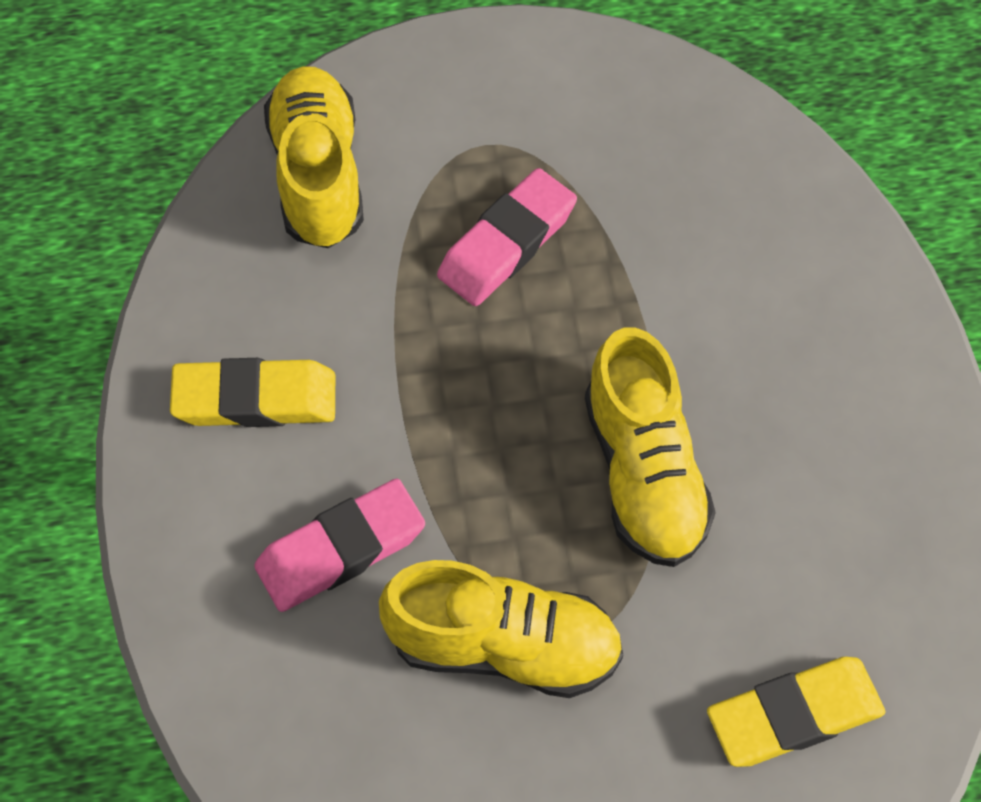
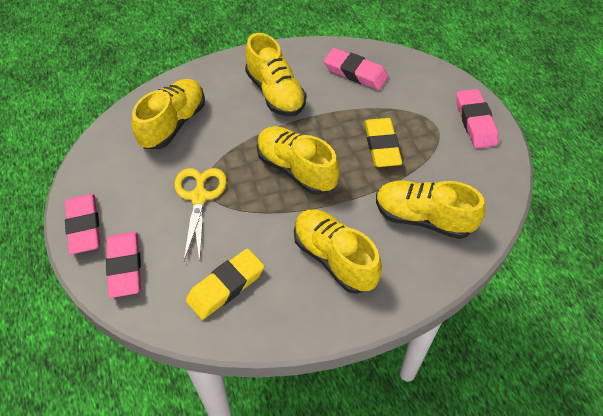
pink eraser: [254,479,425,612] [437,168,577,306] = 2 -> [65,194,100,254] [106,232,141,298] [324,48,389,90] [456,89,499,149] = 4
yellow scissors: none = 0 -> [174,168,227,262] = 1
yellow shoe: [264,66,364,248] [379,560,623,698] [585,327,716,567] = 3 -> [132,79,205,149] [245,33,306,116] [257,126,339,195] [294,209,382,294] [376,181,486,239] = 5

